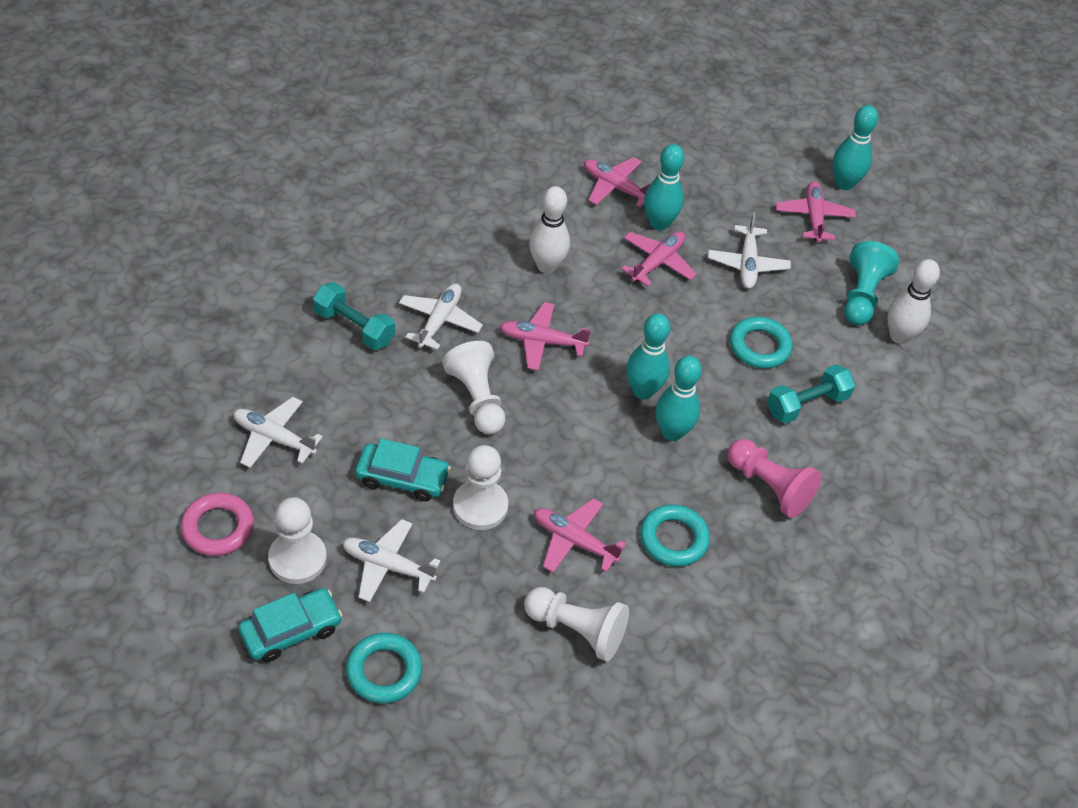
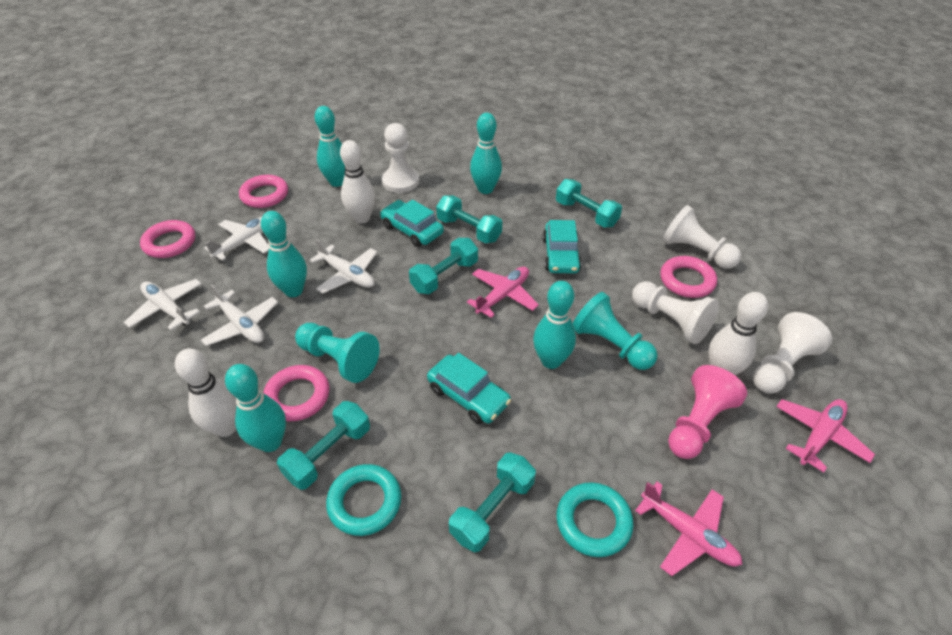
pink plane: [500,302,591,371] [534,498,626,573] [584,157,650,207] [622,231,697,286] [776,181,856,243] = 5 -> [467,267,539,318] [635,482,742,576] [776,399,875,473] = 3
pink ring: [181,492,254,556] = 1 -> [140,220,195,258] [239,175,288,208] [263,365,330,421] [660,256,717,298] = 4
turquoise bowling pin: [626,313,670,399] [644,144,685,231] [656,356,702,441] [833,105,878,190] = 4 -> [225,364,286,452] [261,211,307,297] [314,106,345,187] [470,113,502,194] [533,281,576,369] = 5
turquoise car: [238,588,342,662] [355,438,451,502] = 2 -> [380,200,444,247] [427,353,511,424] [543,220,582,273] = 3
turquoise dumbbell: [313,282,395,350] [767,364,855,424] = 2 -> [277,401,370,490] [409,238,478,294] [436,195,502,243] [449,452,536,552] [556,179,622,227] = 5
turquoise pawn: [844,241,899,325] = 1 -> [295,323,380,383] [573,292,658,370] = 2
turquoise ring: [346,633,422,703] [640,504,710,567] [730,317,793,369] = 3 -> [326,464,401,536] [556,482,634,557] = 2
white bowling pin: [529,186,570,273] [887,259,940,344] = 2 -> [175,348,237,437] [340,140,375,223] [709,292,768,375] = 3

